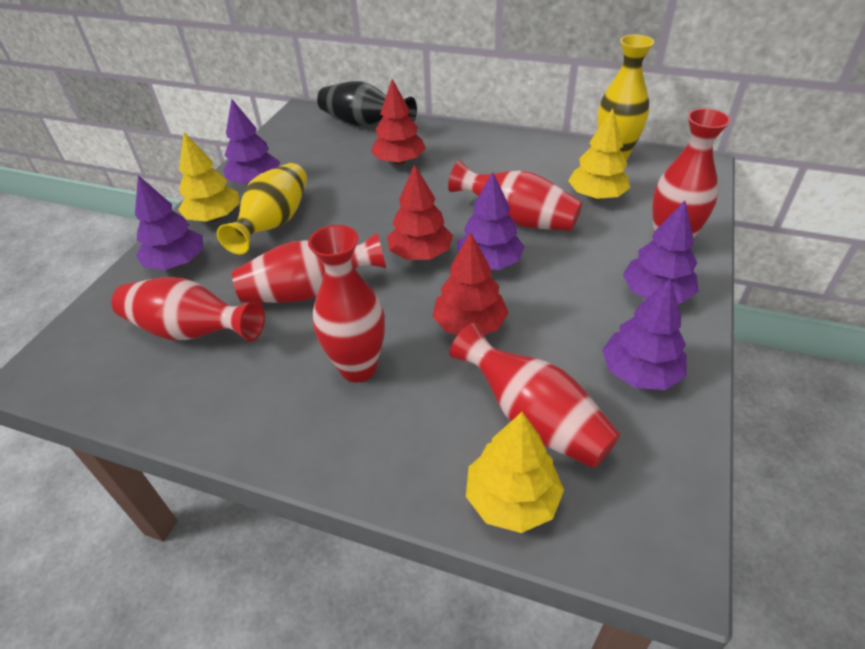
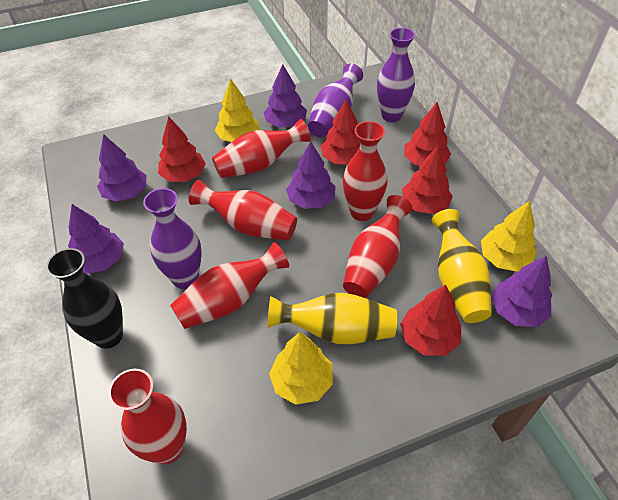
purple vase: none = 0 -> [143,188,202,289] [308,64,363,138] [377,28,415,122] = 3
red tree: [371,79,426,165] [387,164,453,260] [432,232,508,335] = 3 -> [158,116,206,182] [321,99,360,164] [400,285,461,356] [402,146,453,214] [404,102,451,166] = 5

